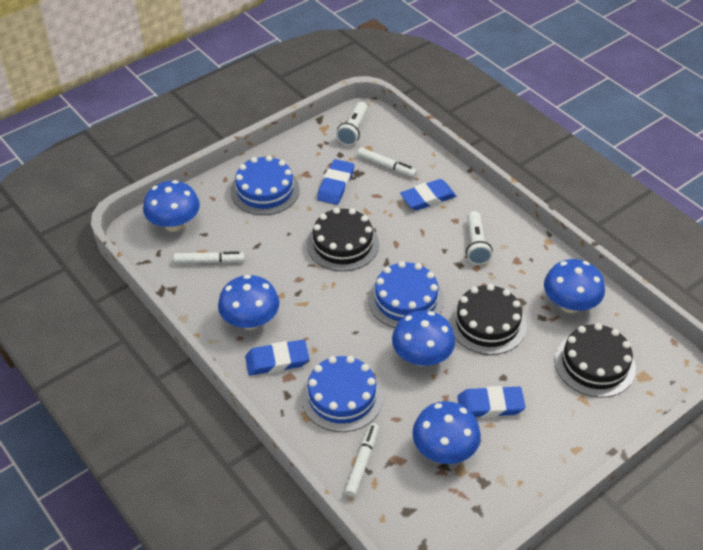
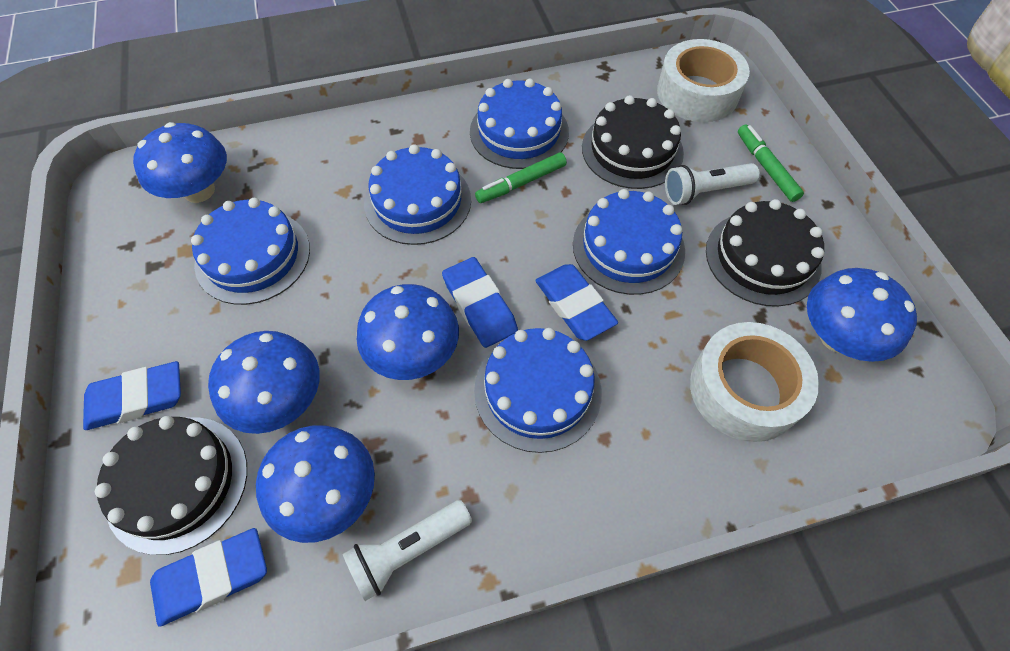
blue cake: [231,155,300,215] [301,356,383,432] [368,261,444,328] = 3 -> [191,198,310,305] [364,145,471,245] [470,78,569,169] [474,328,602,453] [573,189,685,295] = 5
green marker: none = 0 -> [475,152,567,203] [738,124,804,202] = 2
white marker: [174,251,245,263] [345,423,379,497] [357,147,417,177] = 3 -> none = 0
white tape: none = 0 -> [657,39,750,122] [690,322,819,442] = 2

